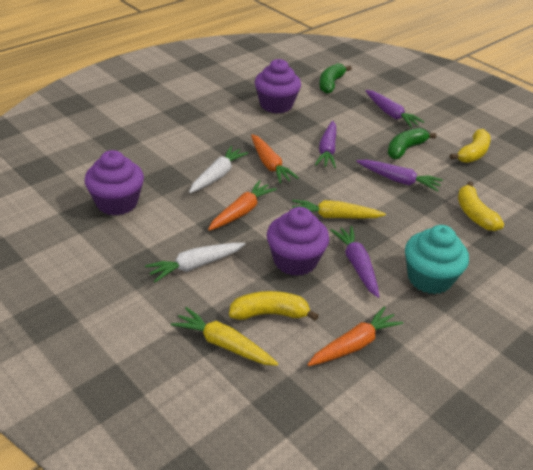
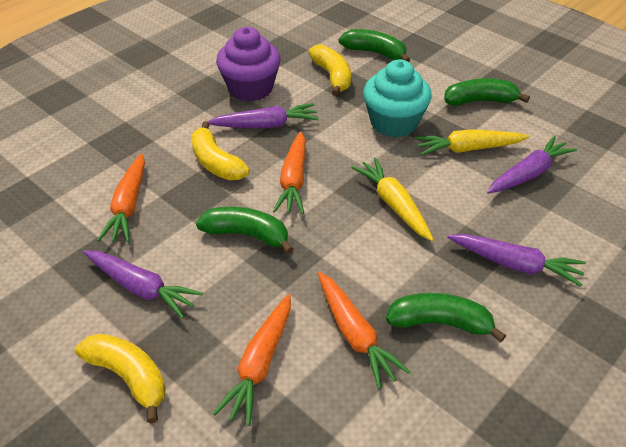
green banana: [319,63,352,94] [388,128,436,159] = 2 -> [196,207,294,254] [338,29,410,62] [386,293,506,342] [444,79,530,106] = 4
orange carrot: [208,180,277,231] [251,134,299,184] [307,306,403,366] = 3 -> [97,153,145,242] [213,294,291,426] [273,131,305,214] [318,272,411,389] = 4
purple cupcake: [85,150,144,215] [255,59,301,114] [267,207,329,276] = 3 -> [216,27,281,101] = 1
white carrot: [145,243,245,282] [189,146,248,193] = 2 -> none = 0

